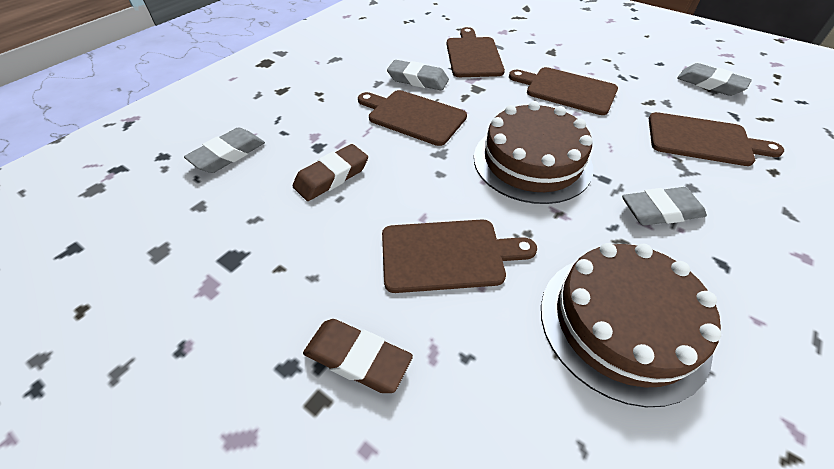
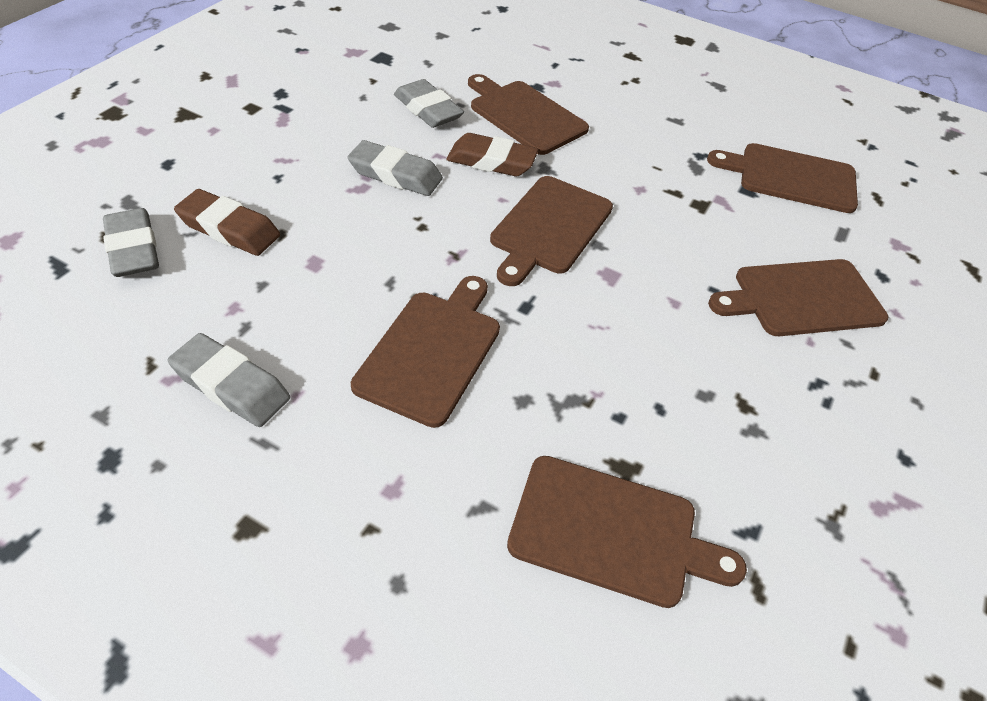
brown cake: [474,101,593,204] [541,243,721,407] = 2 -> none = 0
brown cutting board: [358,90,467,146] [382,220,537,293] [447,27,505,77] [509,67,618,115] [649,112,784,166] = 5 -> [351,276,500,428] [468,74,589,155] [490,176,613,286] [507,456,747,608] [707,143,858,213] [708,259,888,336] = 6

